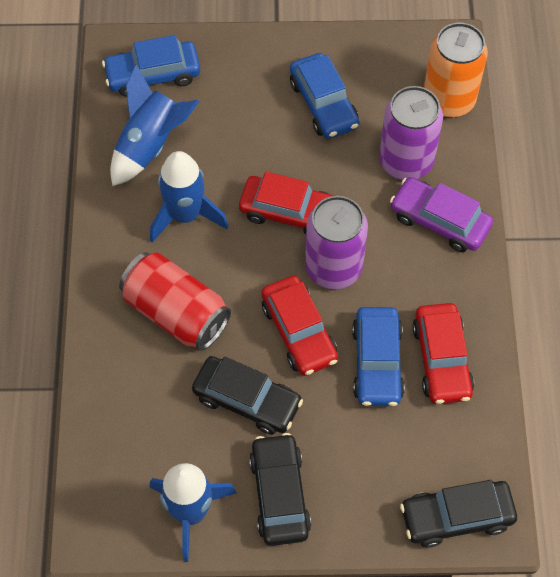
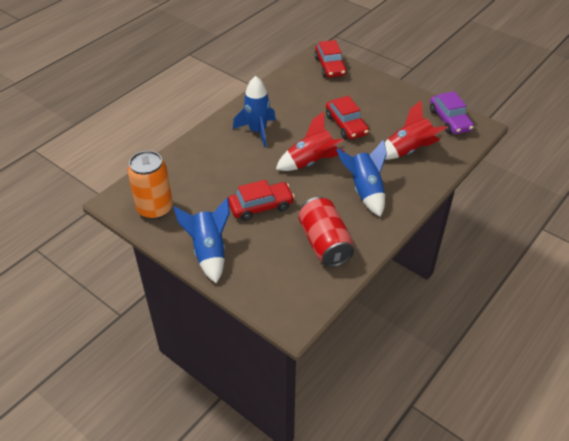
black car: [192,356,303,435] [249,433,311,546] [400,480,517,548] = 3 -> none = 0
blue car: [102,35,200,97] [290,53,359,139] [352,307,405,406] = 3 -> none = 0
purple can: [305,196,368,289] [379,86,443,180] = 2 -> none = 0
red rocket: none = 0 -> [276,111,345,171] [385,101,447,160] = 2

